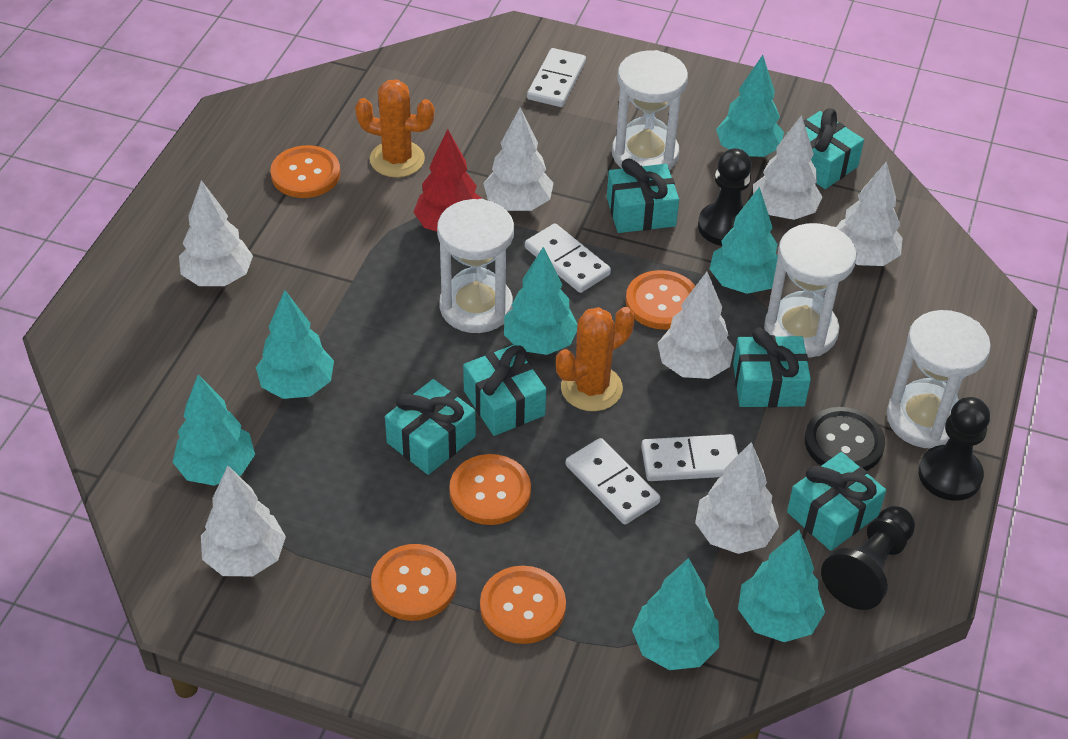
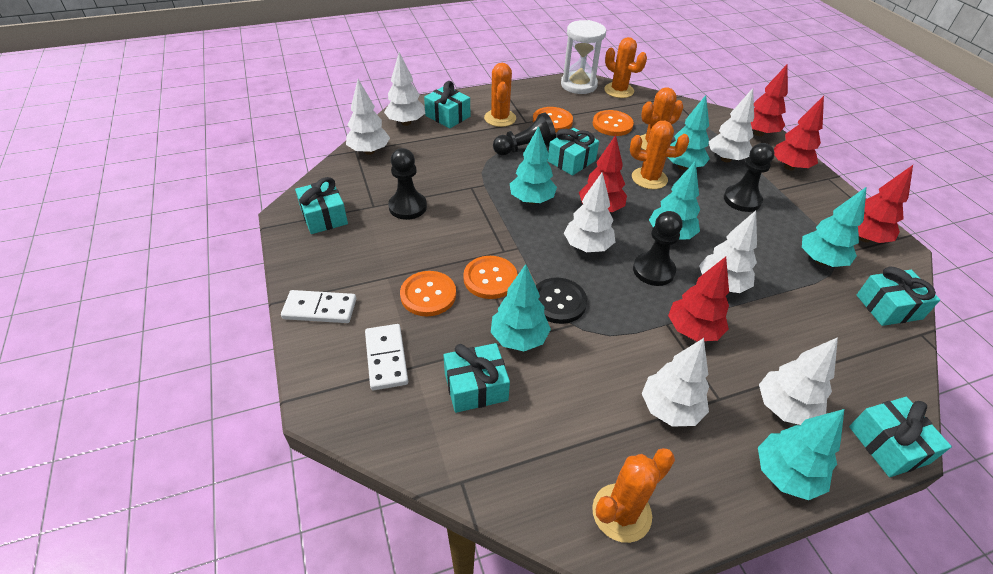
black pawn: [698,148,752,246] [821,506,915,610] [918,397,990,501] = 3 -> [388,148,427,220] [493,112,556,155] [633,211,683,286] [724,143,774,212] = 4
orange button: [270,145,340,198] [371,544,456,621] [450,454,531,525] [480,566,566,644] [626,270,695,330] = 5 -> [400,271,456,316] [463,256,518,299] [533,107,573,132] [593,110,634,136] = 4
orange cactus: [355,79,435,178] [556,307,635,411] = 2 -> [484,63,516,127] [592,448,675,543] [604,37,647,98] [630,121,689,189] [640,88,683,150] = 5
red tree: [414,129,482,232] = 1 -> [579,135,627,212] [668,257,729,342] [751,64,788,136] [774,96,824,170] [858,165,913,243] = 5
turquoise tree: [173,374,255,486] [256,290,334,399] [504,247,577,355] [632,558,719,670] [709,187,778,294] [716,55,784,157] [738,530,825,642] = 7 -> [491,264,551,351] [510,126,557,204] [649,161,700,239] [667,95,710,170] [758,409,844,500] [802,187,866,267] = 6
white domino: [525,223,611,293] [527,48,586,107] [565,438,661,524] [641,434,738,481] = 4 -> [281,290,356,323] [365,324,408,390] = 2
white hourglass: [437,199,514,333] [612,50,688,170] [764,223,857,358] [887,310,991,448] = 4 -> [561,20,606,94] = 1

